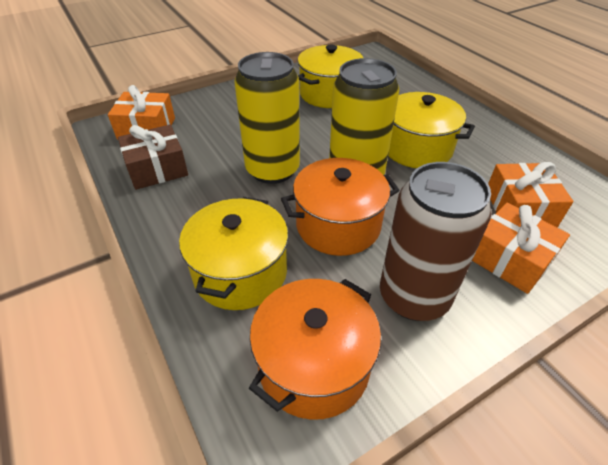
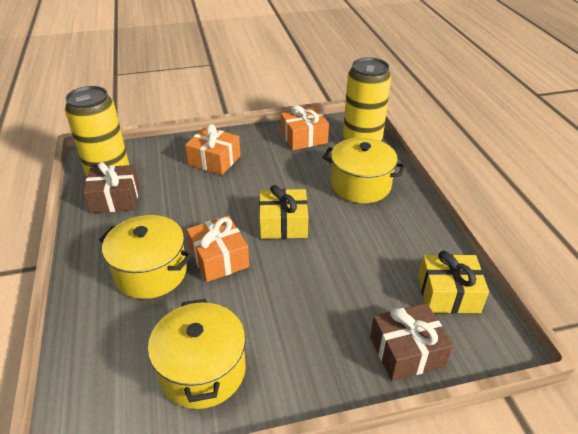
brown can: [380,162,492,321] = 1 -> none = 0
brown gift: [118,125,188,190] = 1 -> [83,162,139,213] [370,303,453,381] = 2
orange pot: [249,279,381,420] [281,158,400,256] = 2 -> none = 0
yellow gift: none = 0 -> [259,185,308,239] [418,251,489,314] = 2

